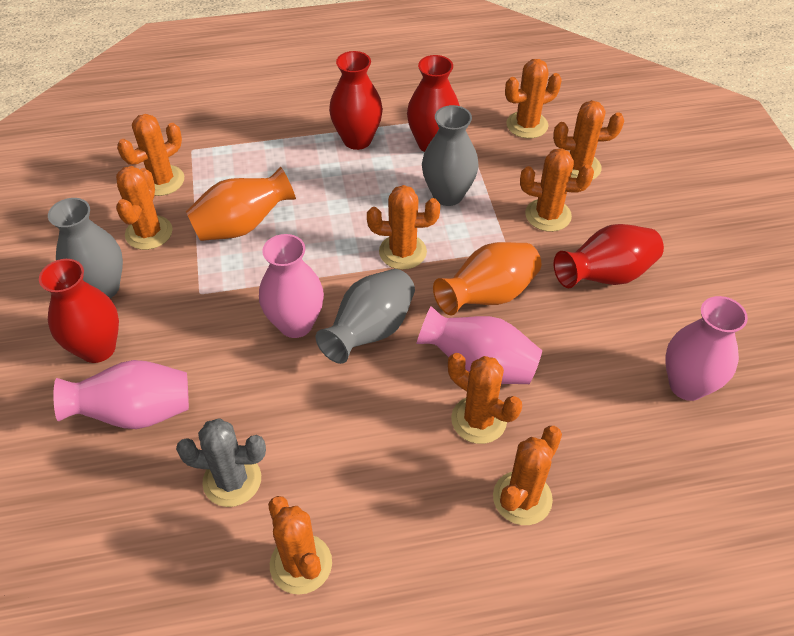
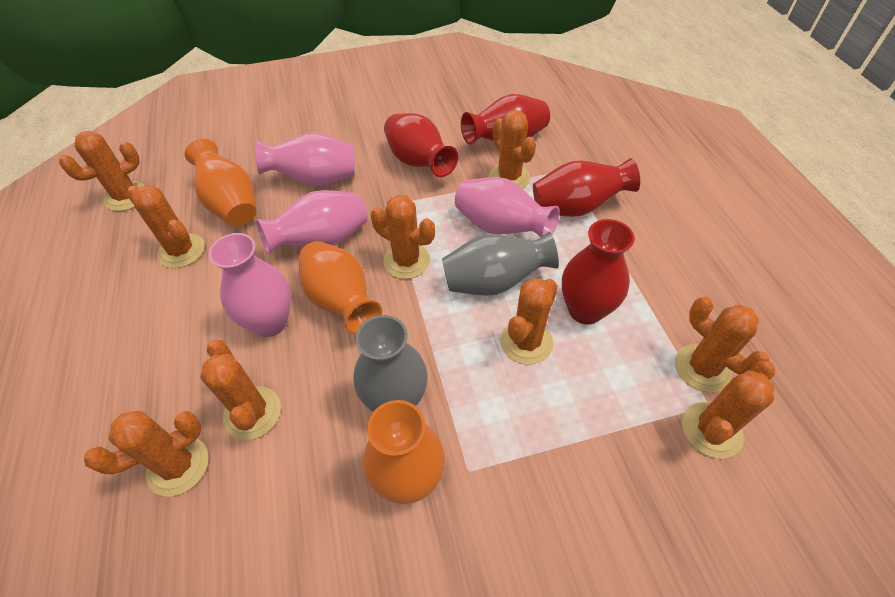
grey cactus: [176,418,266,507] = 1 -> none = 0
grey vase: [48,198,123,298] [316,269,415,364] [422,105,479,206] = 3 -> [354,315,428,412] [442,231,559,296] = 2
orange vase: [186,167,296,241] [433,242,541,315] = 2 -> [185,139,256,226] [298,241,382,334] [364,400,445,504] = 3

